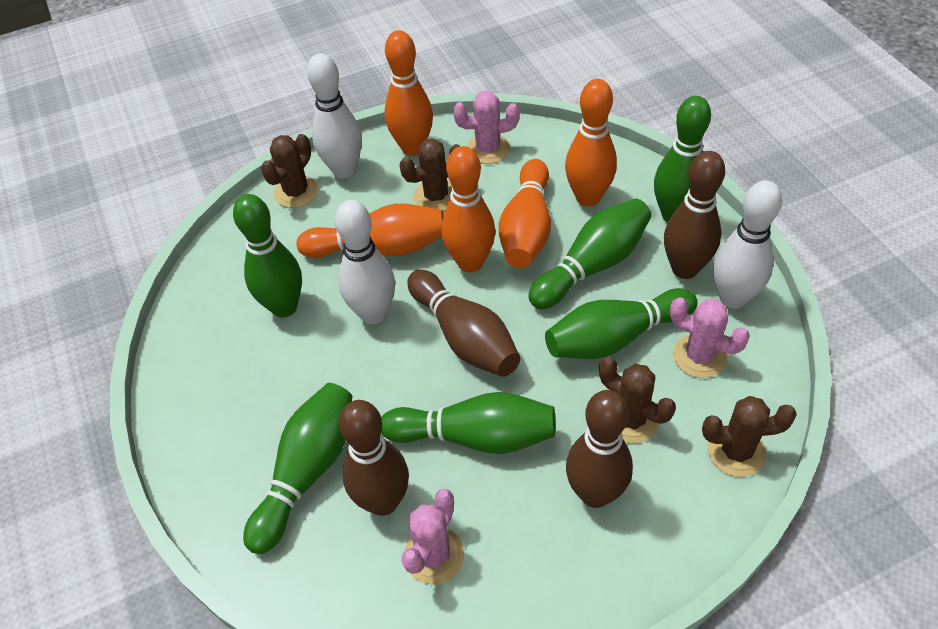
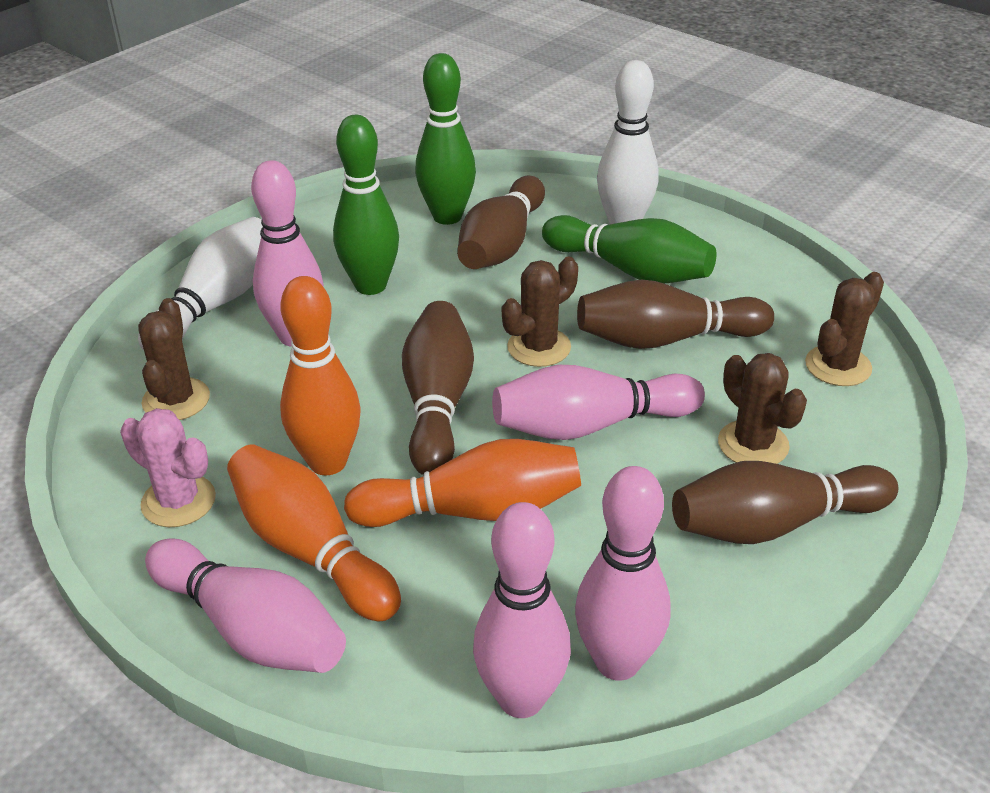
green bowling pin: [233,194,302,318] [243,383,352,554] [381,392,556,454] [528,198,652,309] [545,288,698,359] [654,96,711,222] = 6 -> [333,115,399,295] [415,53,476,225] [542,215,717,284] = 3
orange bowling pin: [297,204,444,258] [384,30,433,156] [441,146,495,272] [499,159,551,268] [565,79,617,207] = 5 -> [227,444,401,622] [280,276,361,475] [344,439,581,527] = 3
pink bowling pin: none = 0 -> [145,539,346,673] [251,160,324,347] [473,502,571,718] [492,365,705,440] [575,466,671,681] = 5
pink cactus: [401,489,464,584] [453,91,520,164] [670,297,750,378] = 3 -> [120,408,216,527] = 1
white bowling pin: [307,53,362,178] [335,200,395,324] [713,180,782,309] = 3 -> [138,217,263,350] [597,60,659,224] = 2

